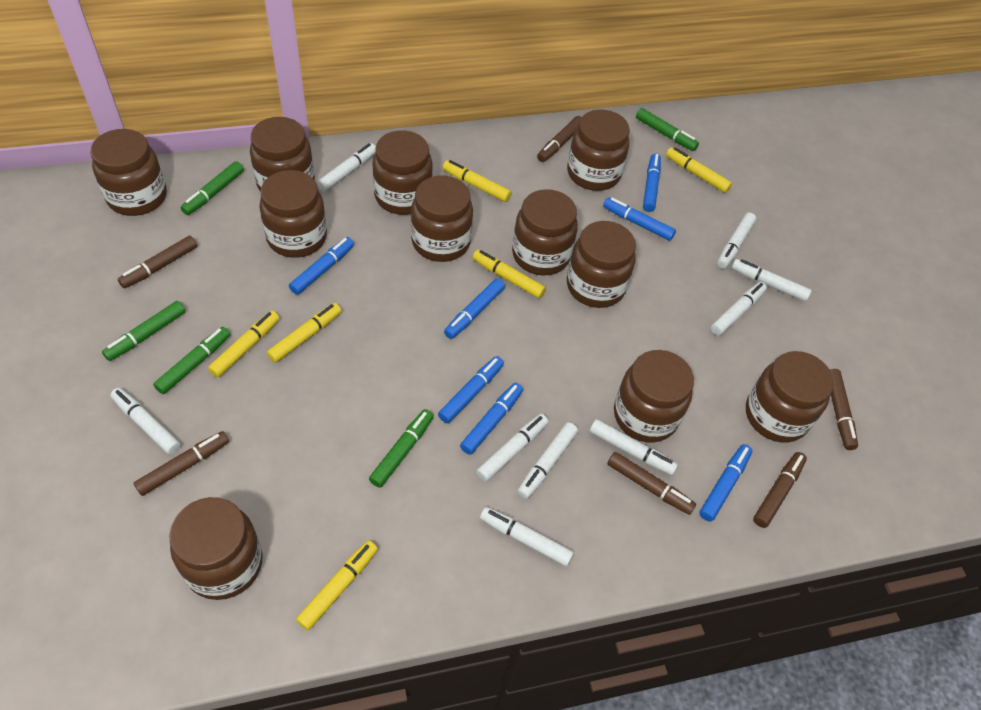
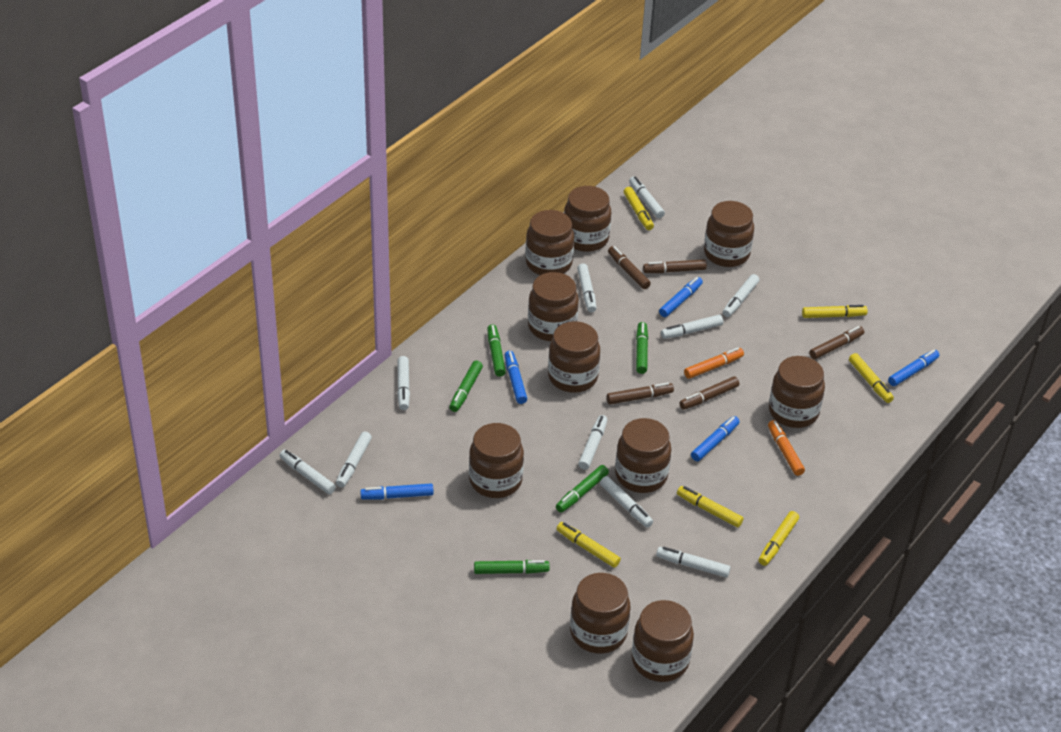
blue marker: [289,237,354,295] [438,356,504,423] [444,279,505,339] [460,383,523,455] [603,198,676,241] [643,154,661,212] [699,444,752,522] = 7 -> [360,483,434,500] [505,351,527,404] [659,277,703,317] [691,416,740,461] [888,350,939,386] = 5
brown jar: [90,129,167,216] [169,497,262,600] [250,117,315,192] [259,170,327,258] [373,130,433,215] [411,176,473,262] [512,189,578,275] [567,109,630,191] [567,221,636,308] [614,350,694,443] [746,351,834,443] = 11 -> [469,423,524,498] [525,210,574,275] [528,272,579,341] [548,321,600,393] [564,186,611,252] [570,573,630,654] [615,418,671,493] [632,600,694,682] [704,201,754,267] [769,356,825,428] = 10
brown marker: [118,236,197,289] [134,431,229,496] [537,116,582,162] [607,452,696,515] [753,452,807,528] [830,369,858,450] = 6 -> [607,382,674,404] [608,246,651,289] [643,259,707,273] [680,376,739,410] [809,326,864,359] = 5
orange marker: none = 0 -> [684,348,744,379] [768,420,805,476] = 2
white marker: [110,388,181,455] [317,143,376,192] [476,414,548,482] [480,507,574,567] [517,422,578,499] [589,419,678,475] [711,282,767,336] [717,213,756,269] [731,259,812,302] = 9 -> [279,450,336,494] [336,432,372,487] [397,356,410,410] [577,263,597,312] [578,415,607,470] [600,476,653,528] [629,176,665,218] [656,547,731,578] [661,315,723,339] [723,274,759,317] = 10

